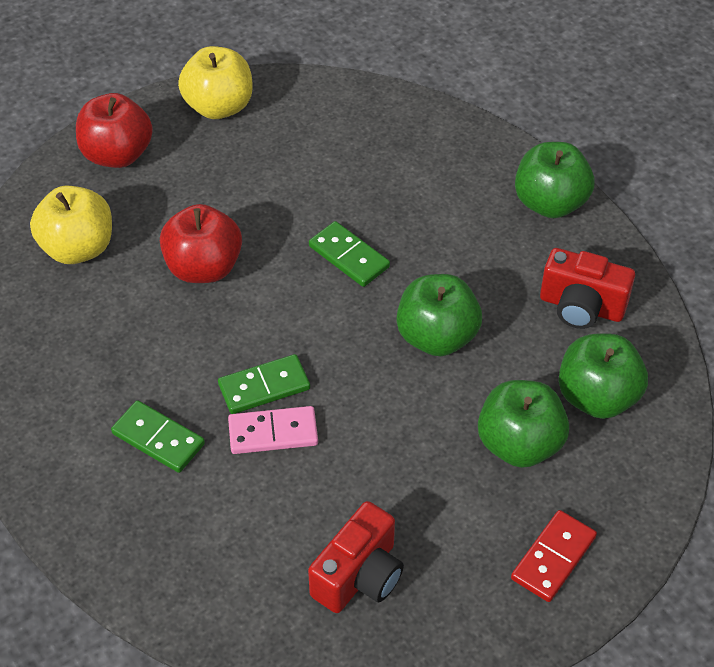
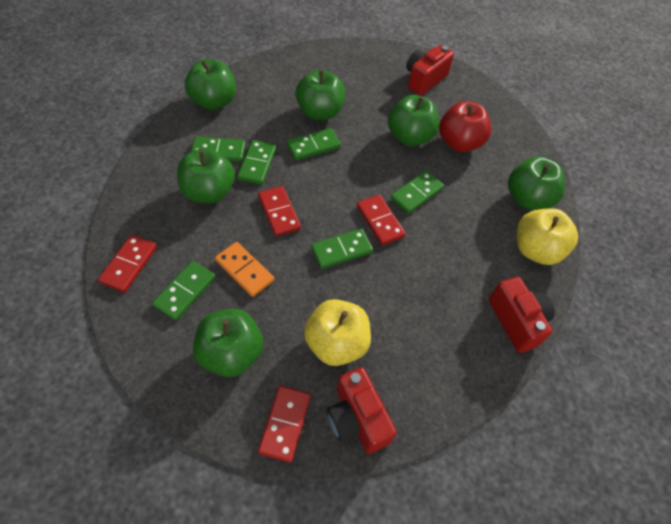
green apple: [396,274,482,356] [478,380,569,468] [515,142,594,218] [559,333,648,419] = 4 -> [177,148,235,203] [185,59,236,110] [193,309,263,377] [295,70,345,120] [388,95,439,146] [508,157,565,210] = 6
green domino: [111,400,205,473] [218,354,310,414] [309,221,390,287] = 3 -> [152,261,215,321] [191,137,245,162] [237,140,276,185] [286,128,341,160] [311,229,373,269] [390,171,444,214] = 6
orange domino: none = 0 -> [215,242,274,297] = 1
pink domino: [228,406,318,454] = 1 -> none = 0
red apple: [76,93,153,168] [160,204,242,283] = 2 -> [439,101,491,152] = 1
red camera: [308,501,404,613] [540,248,635,329] = 2 -> [326,367,397,454] [406,45,454,95] [489,277,555,353] = 3
red domino: [511,510,597,602] = 1 -> [98,235,157,292] [258,186,301,236] [258,386,311,463] [357,195,406,245] = 4

